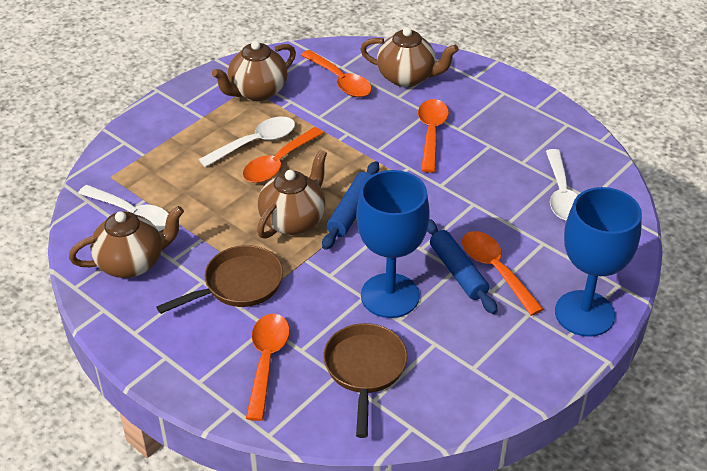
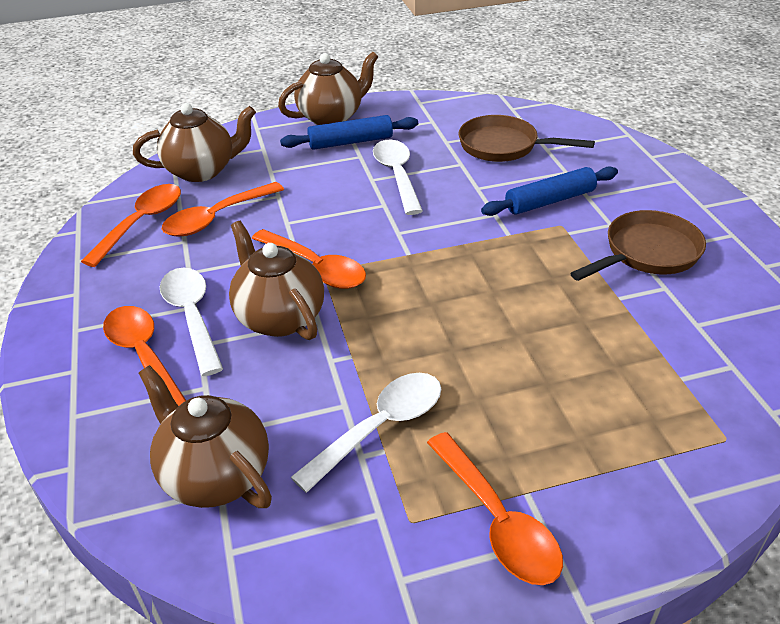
blue goblet: [356,170,430,318] [555,187,642,337] = 2 -> none = 0

